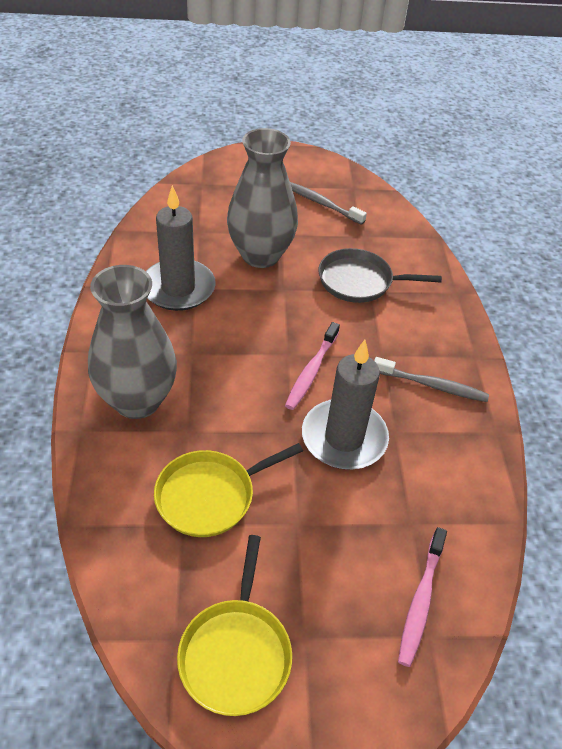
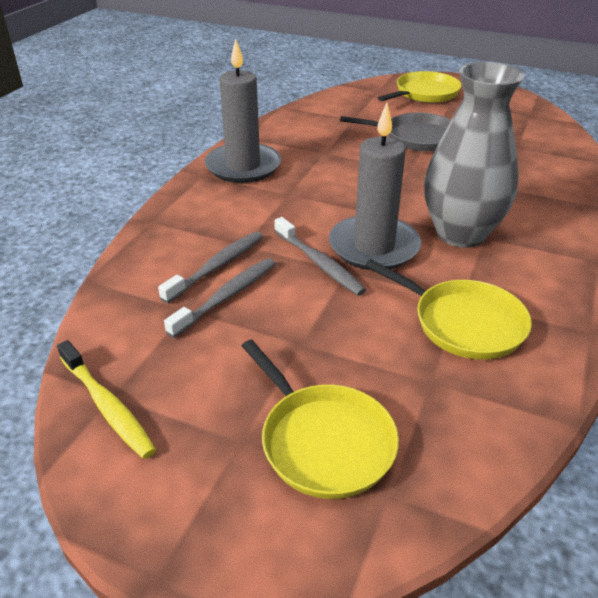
grey toothbrush: [290,182,367,225] [374,357,489,402] = 2 -> [158,231,263,303] [164,258,276,338] [274,217,366,296] = 3
grey vase: [88,265,177,419] [227,128,298,268] = 2 -> [424,62,524,248] = 1
pink toothbrush: [285,322,340,410] [398,527,447,667] = 2 -> none = 0
yellow pan: [154,443,303,537] [177,535,292,716] = 2 -> [242,340,399,499] [365,259,532,360] [378,71,462,103] = 3
yellow toothbrush: none = 0 -> [57,340,156,459] = 1

